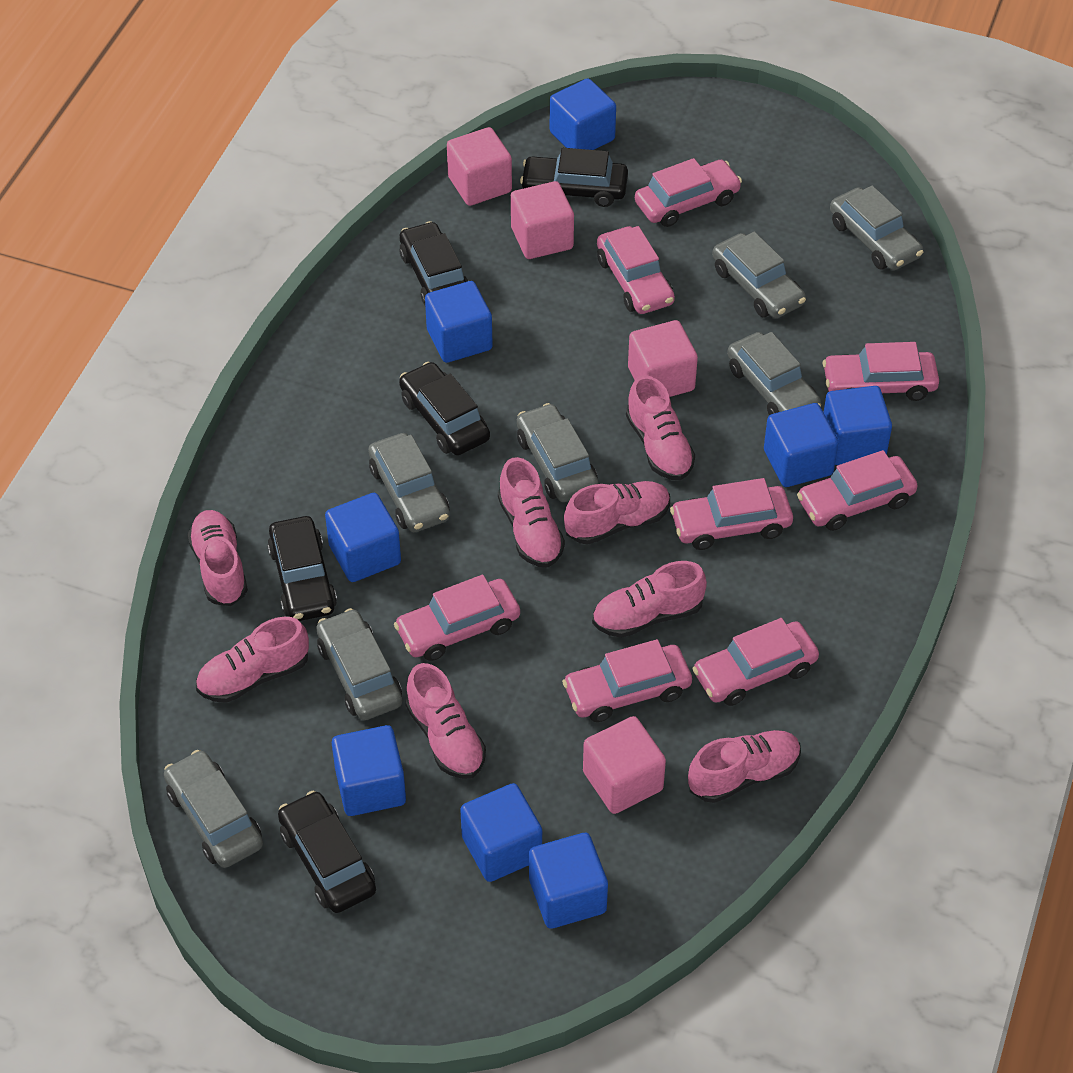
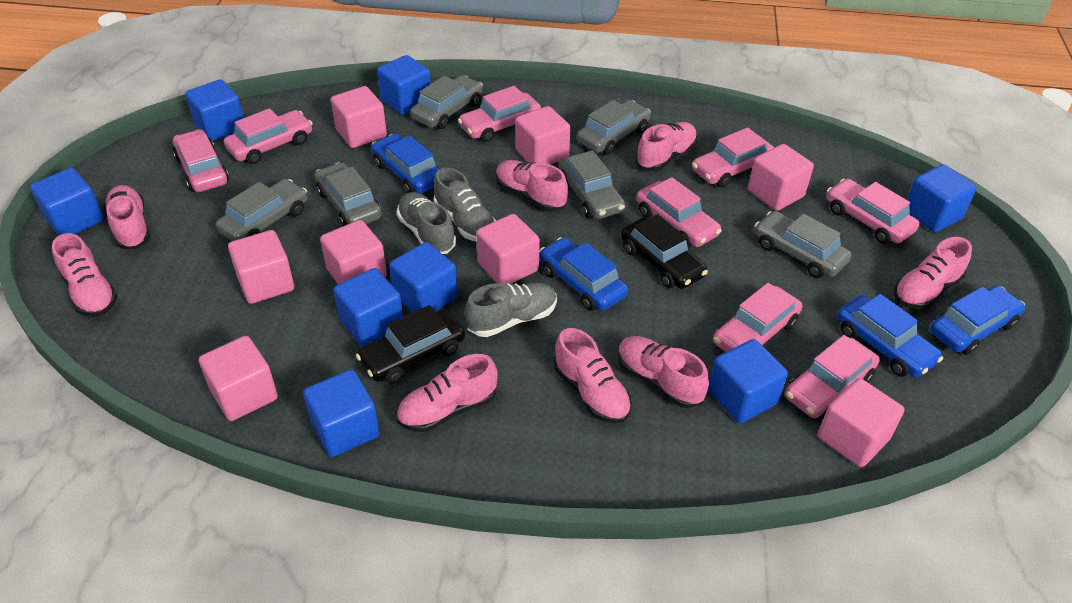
black car: [267,516,337,621] [278,791,376,913] [399,221,468,305] [399,362,490,455] [520,148,628,207] = 5 -> [356,305,465,384] [621,214,708,289] = 2
blue car: none = 0 -> [371,134,440,194] [539,237,628,311] [837,294,943,378] [930,285,1025,355] = 4
grey car: [164,750,263,868] [316,608,402,720] [368,433,450,532] [517,403,599,502] [712,232,806,318] [727,332,821,415] [830,185,923,270] = 7 -> [216,179,307,241] [315,162,382,226] [410,75,483,129] [558,150,625,219] [576,100,651,155] [754,211,851,278] = 6
grey shoe: none = 0 -> [396,192,456,254] [434,168,496,241] [465,282,557,337] = 3
pink cube: [447,127,512,206] [511,181,574,259] [583,716,666,814] [628,320,698,397] = 4 -> [199,336,278,421] [228,230,294,304] [320,220,387,284] [331,86,387,148] [476,214,540,284] [515,106,571,165] [748,144,814,211] [818,378,904,467] = 8

